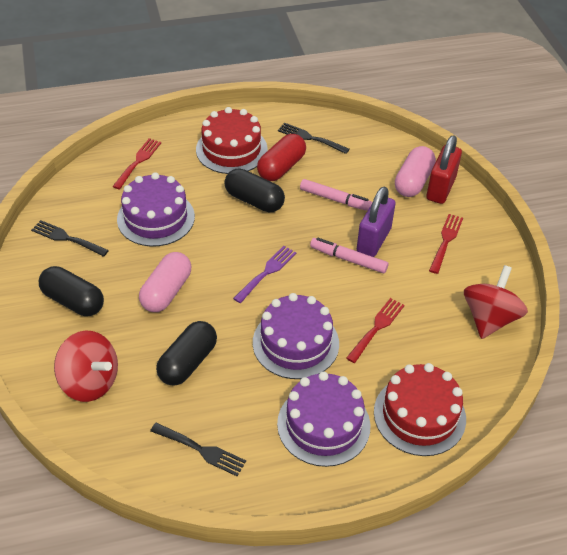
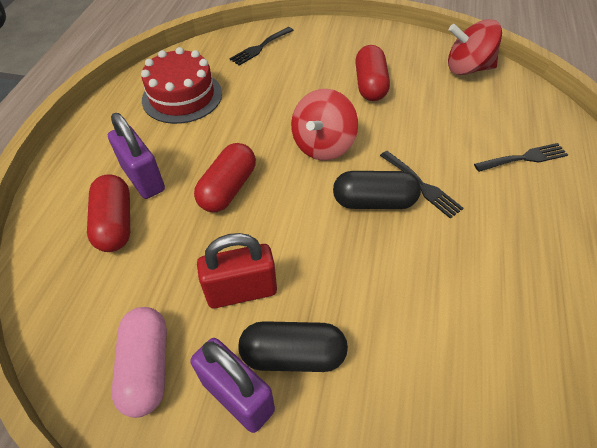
black capsule: [39,266,104,316] [156,321,217,385] [224,168,285,212] = 3 -> [239,321,348,372] [333,171,421,209] = 2
pink capsule: [139,252,191,312] [395,146,436,197] = 2 -> [112,307,167,418] = 1
pink marker: [300,179,372,211] [310,238,389,274] = 2 -> none = 0
purple cake: [117,172,195,247] [253,293,339,379] [277,371,370,467] = 3 -> none = 0
purple fork: [233,246,296,303] = 1 -> none = 0
purple padlock: [357,187,396,257] = 1 -> [108,113,165,199] [190,338,275,433] = 2
red cake: [196,107,268,174] [374,363,466,456] = 2 -> [141,47,222,124] = 1
red capsule: [257,134,306,181] = 1 -> [87,174,130,252] [194,143,256,212] [355,45,390,101] = 3
red fork: [112,138,161,189] [346,298,405,363] [429,214,463,274] = 3 -> none = 0

